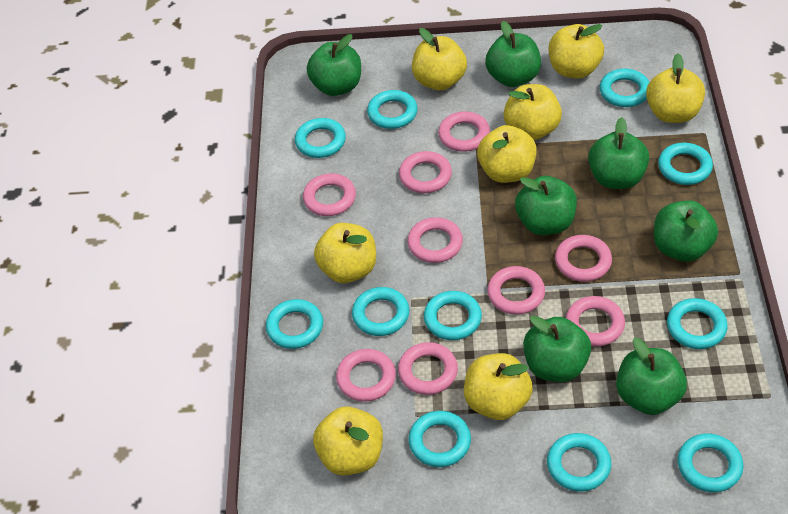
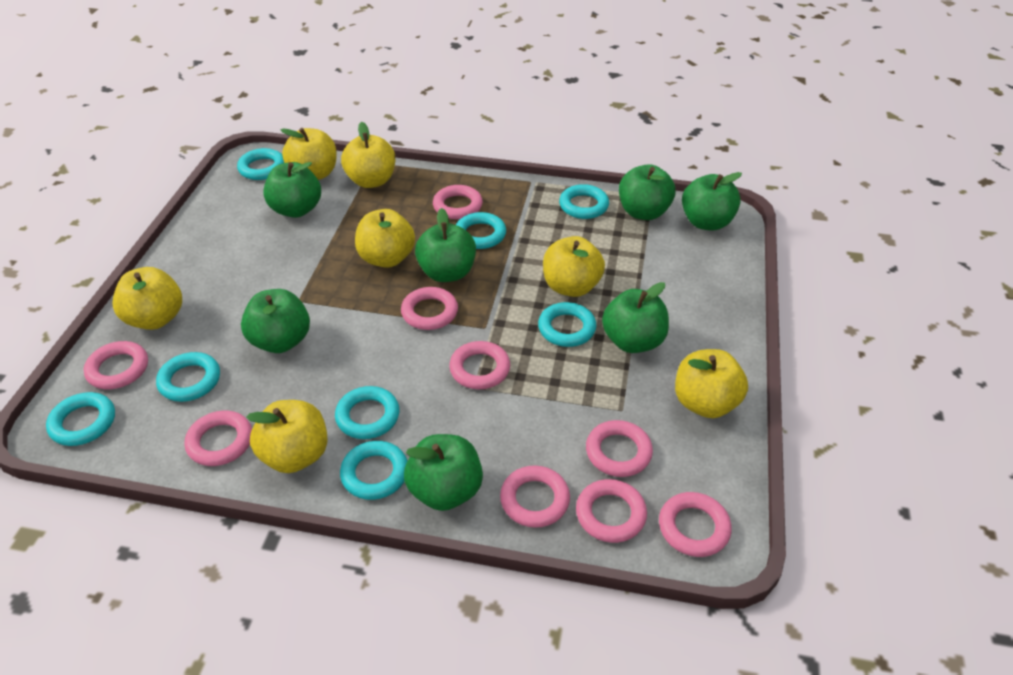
turquoise ring: [266,299,323,349] [295,118,346,158] [352,287,409,336] [367,90,418,129] [408,411,471,467] [424,291,482,340] [547,433,611,491] [600,69,650,107] [658,143,713,185] [667,298,728,349] [677,433,744,492] = 11 -> [46,392,115,446] [156,352,220,402] [237,148,284,180] [335,386,399,439] [340,441,407,500] [456,212,506,249] [538,302,596,347] [559,184,609,219] = 8
yellow apple: [313,406,383,475] [314,223,376,283] [412,28,467,90] [464,353,533,420] [477,125,537,183] [503,84,562,140] [549,24,604,79] [646,54,705,123] = 8 -> [112,267,182,330] [246,400,328,473] [281,128,337,180] [341,122,395,188] [355,209,415,268] [543,236,605,297] [675,349,748,418] = 7

